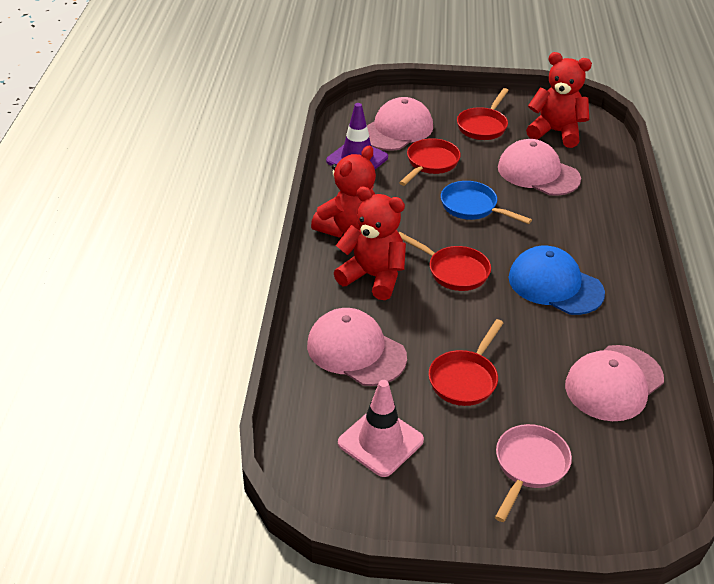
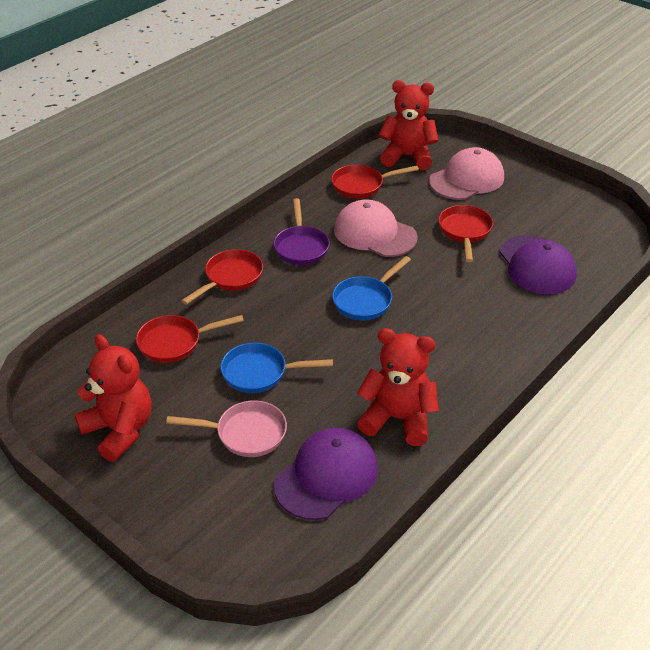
blue cap: [509,246,605,315] = 1 -> none = 0
blue pan: [441,181,532,224] = 1 -> [220,343,333,393] [332,256,411,320] = 2
pink cap: [307,308,407,386] [367,97,433,151] [498,139,581,196] [565,345,664,421] = 4 -> [334,199,418,257] [429,147,504,200] = 2
pink traffic cone: [338,380,424,477] = 1 -> none = 0
purple cap: none = 0 -> [274,428,378,520] [499,235,577,294] = 2
purple pan: none = 0 -> [273,198,330,265] = 1
purple traffic cone: [326,103,388,169] = 1 -> none = 0

